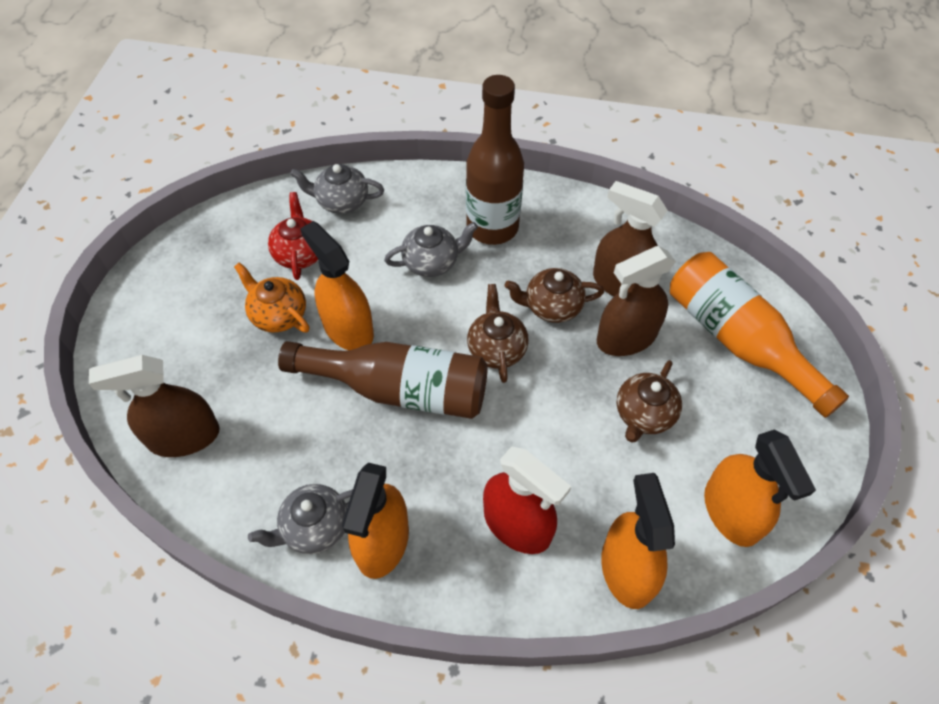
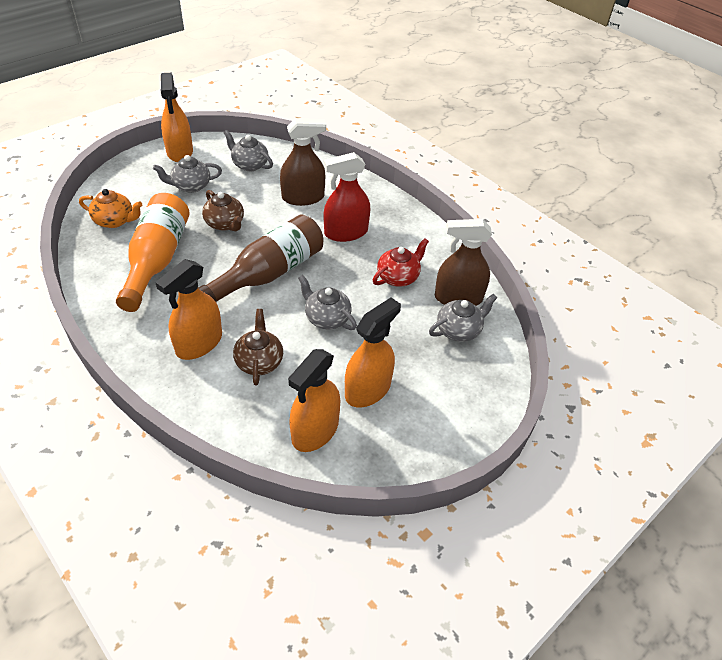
brown bottle: [278,341,488,419] [466,75,524,245] = 2 -> [199,214,323,302] = 1
brown spray bottle: [89,355,220,457] [593,181,668,297] [597,246,676,356] = 3 -> [280,118,326,206] [435,219,492,306] = 2
brown teapot: [467,284,529,383] [504,268,604,323] [616,360,682,443] = 3 -> [202,190,244,231] [233,309,283,386] = 2
grey teapot: [248,484,353,554] [290,164,384,214] [384,222,478,277] = 3 -> [153,155,222,193] [224,130,273,171] [298,275,357,330] [429,294,497,342] = 4

